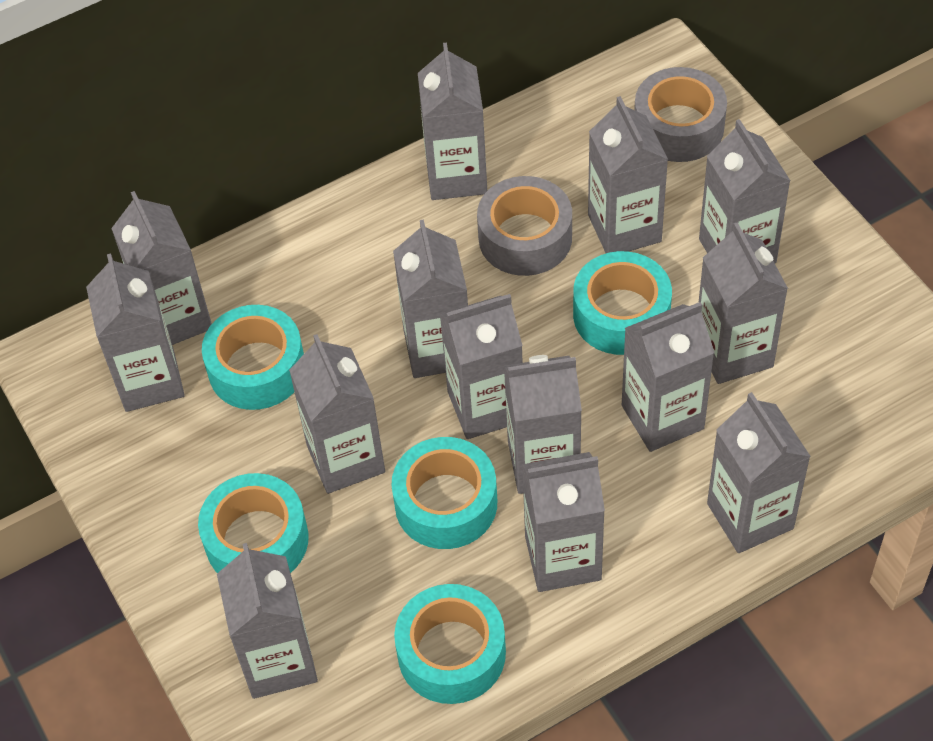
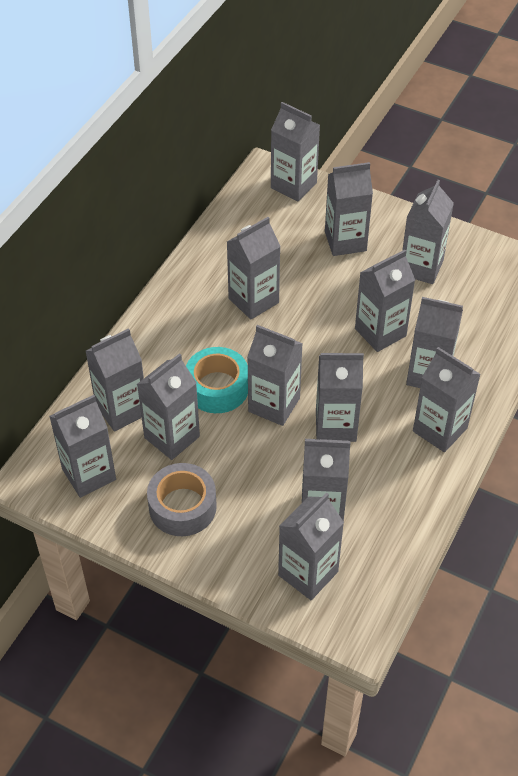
grey tape: [477,176,572,276] [634,67,727,162] = 2 -> [147,463,217,536] = 1
turquoise tape: [198,473,309,573] [202,305,304,410] [391,437,497,549] [394,584,506,704] [573,251,672,355] = 5 -> [186,347,248,413] = 1

